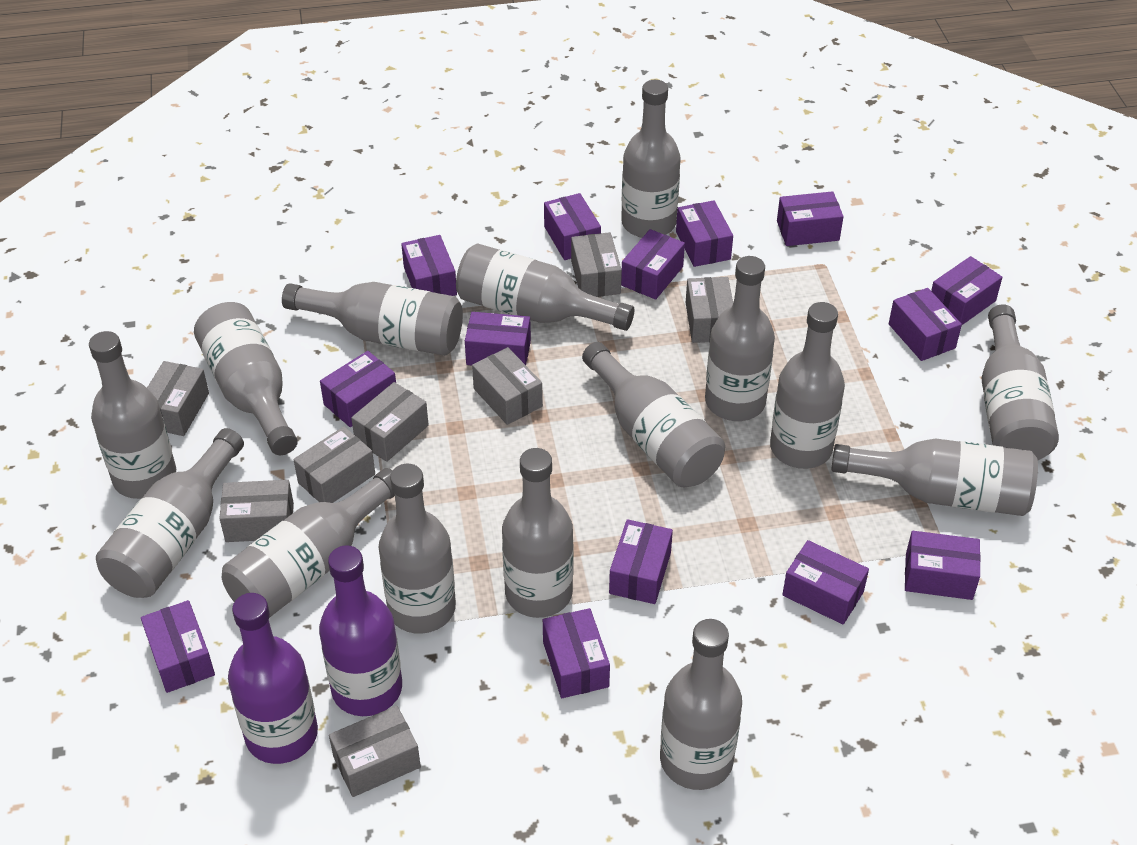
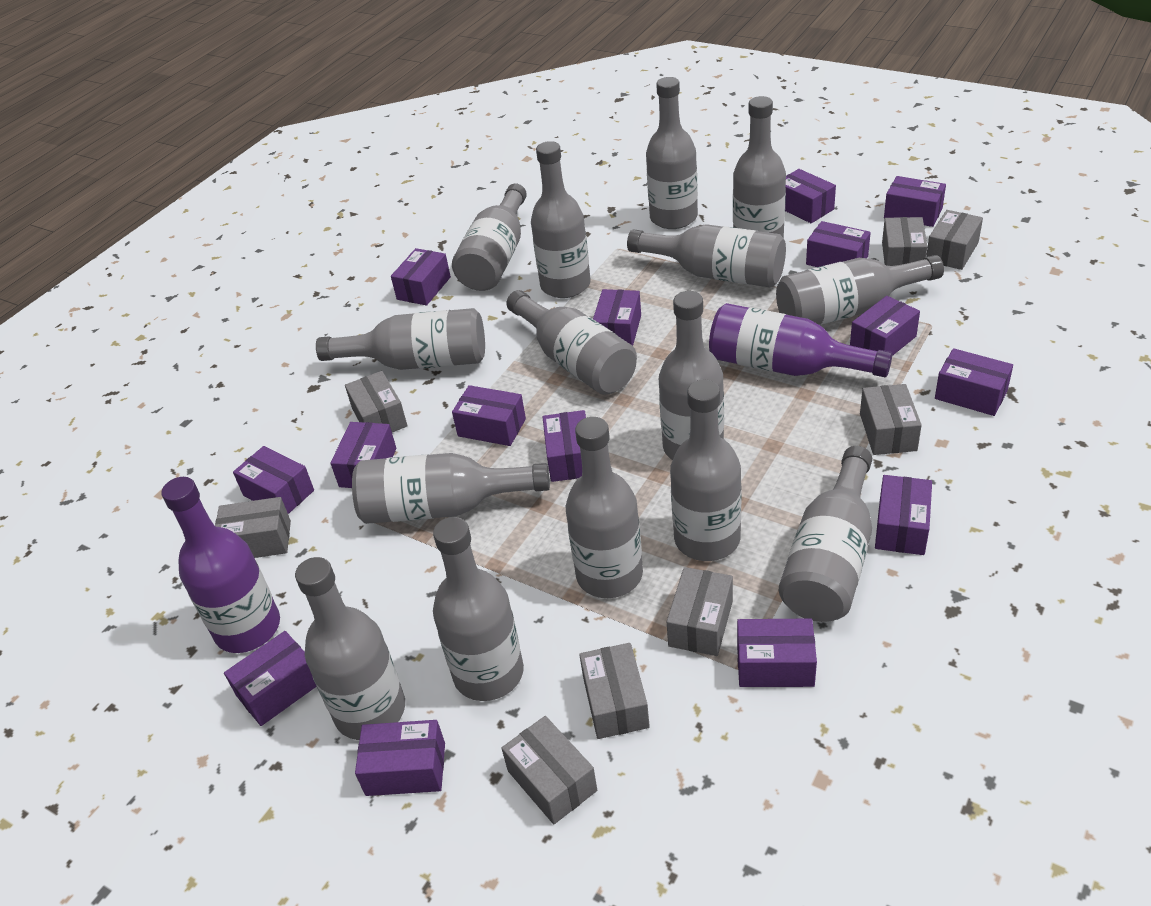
purple box: [141,600,215,693] [320,351,396,427] [401,235,457,296] [465,312,531,365] [543,608,610,698] [544,193,601,260] [609,519,673,604] [621,229,685,300] [676,200,733,267] [777,191,844,246] [782,540,869,625] [889,288,962,361] [905,531,981,600] [931,256,1002,325] = 14 -> [224,631,317,726] [233,446,314,514] [330,422,396,488] [355,720,445,796] [391,248,451,306] [452,385,526,446] [543,410,586,482] [593,289,641,346] [737,618,817,687] [785,169,836,223] [806,221,871,267] [850,296,920,356] [875,475,932,555] [884,176,946,227] [935,348,1013,416] = 15

